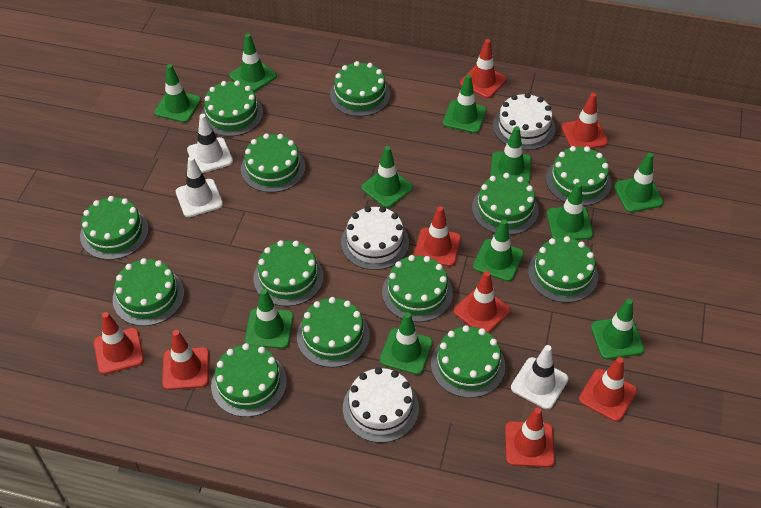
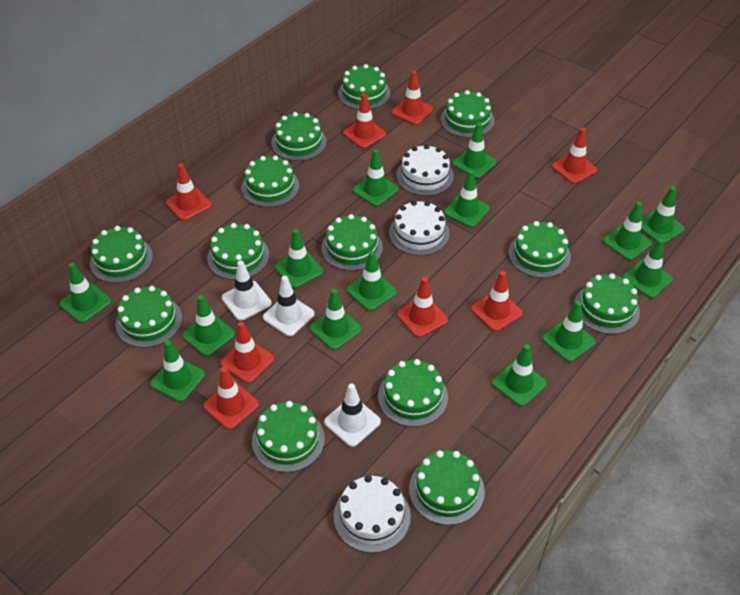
green traffic cone: [154,64,201,123] [229,34,277,92] [245,289,294,349] [361,146,413,208] [380,312,433,375] [443,75,487,133] [473,219,524,282] [490,126,531,183] [547,182,593,240] [591,299,645,359] [614,153,664,213] = 11 -> [59,263,112,323] [150,340,205,402] [182,295,235,356] [275,229,323,288] [310,289,362,350] [347,251,397,311] [353,149,399,206] [444,170,490,228] [452,122,497,179] [492,344,547,407] [542,301,596,362] [603,202,652,260] [622,238,673,298] [641,186,685,244] = 14

